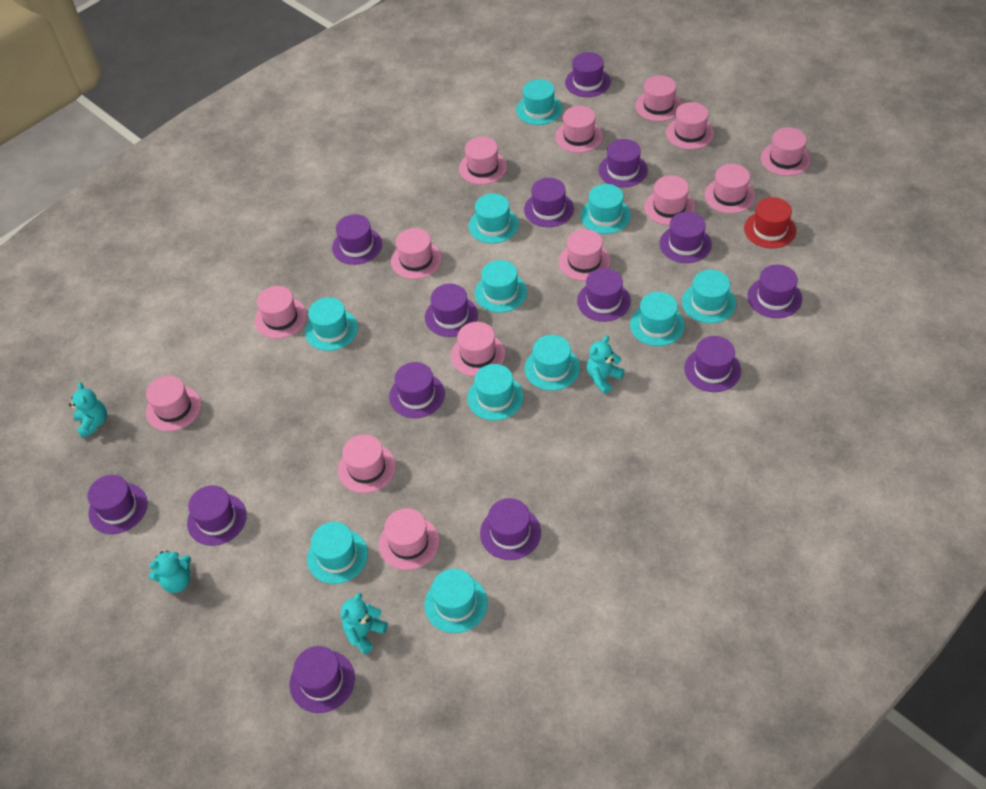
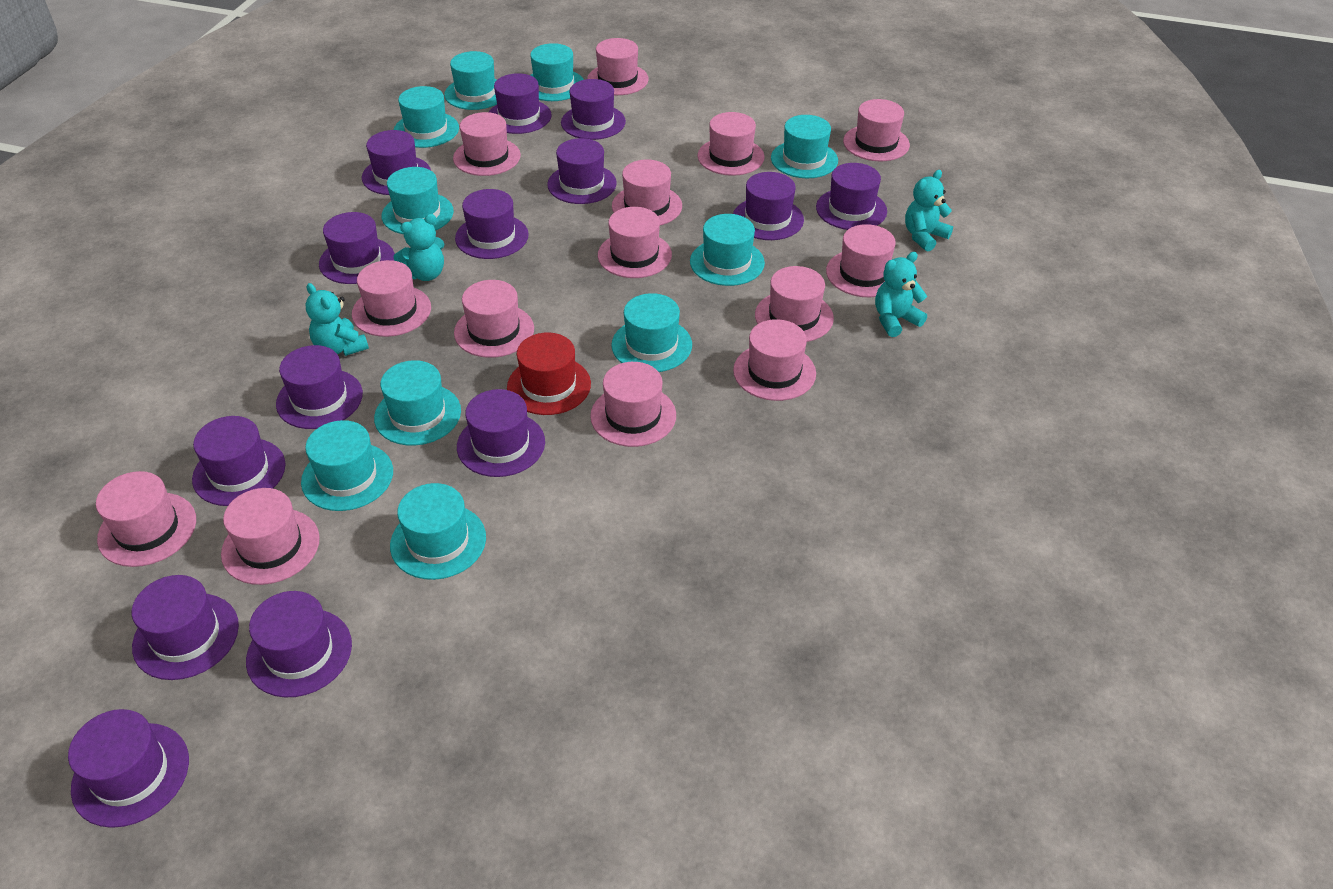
turquoise hat: [305,297,358,351] [307,522,368,584] [424,569,488,633] [467,364,524,421] [469,193,519,244] [475,260,527,313] [516,79,562,125] [525,335,580,391] [580,184,631,234] [630,292,685,346] [682,270,736,323] = 11 -> [301,420,393,511] [374,360,461,446] [382,167,454,234] [390,483,486,580] [394,86,459,148] [444,51,497,110] [530,43,584,101] [611,293,692,372] [690,214,765,286] [771,115,838,178] = 10

